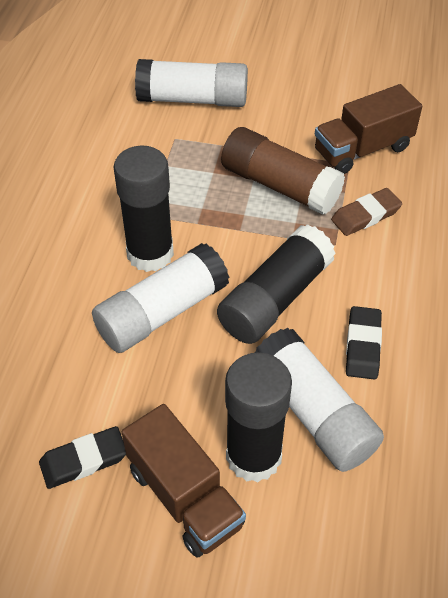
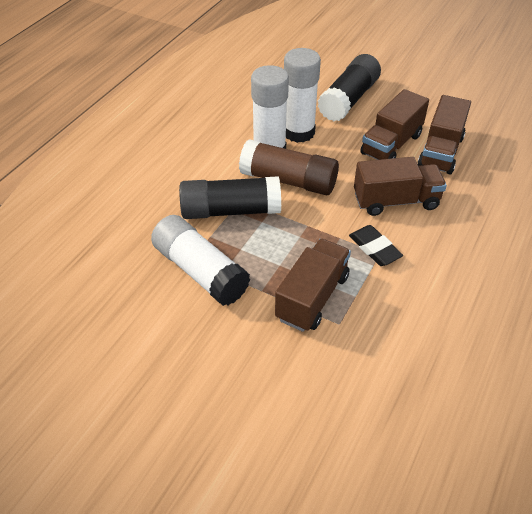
black eraser: [39,426,126,489] [346,306,382,380] = 2 -> [349,225,403,266] = 1
black glue stick: [114,146,174,272] [217,224,336,344] [225,352,292,483] = 3 -> [179,176,281,219] [318,54,381,121] = 2
brown eraser: [331,188,402,236] = 1 -> none = 0
brown truck: [122,404,246,558] [315,84,422,174] = 2 -> [275,239,351,332] [354,157,447,216] [360,89,429,160] [418,95,471,175] = 4

